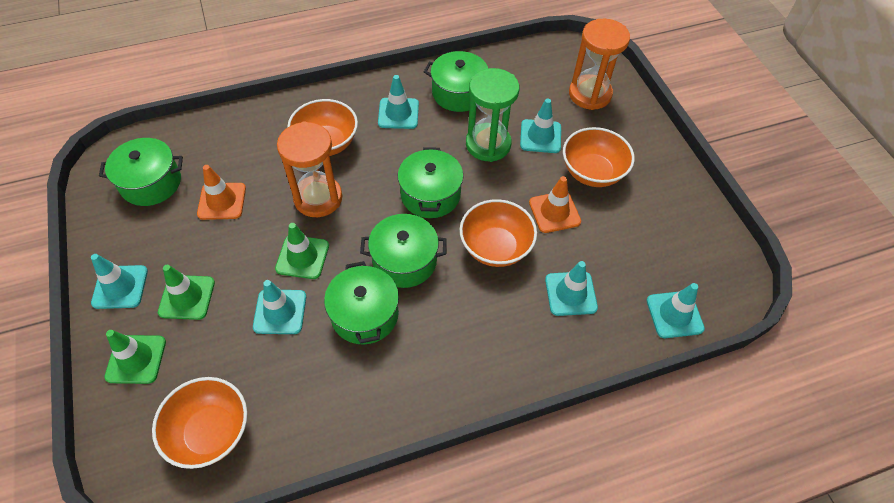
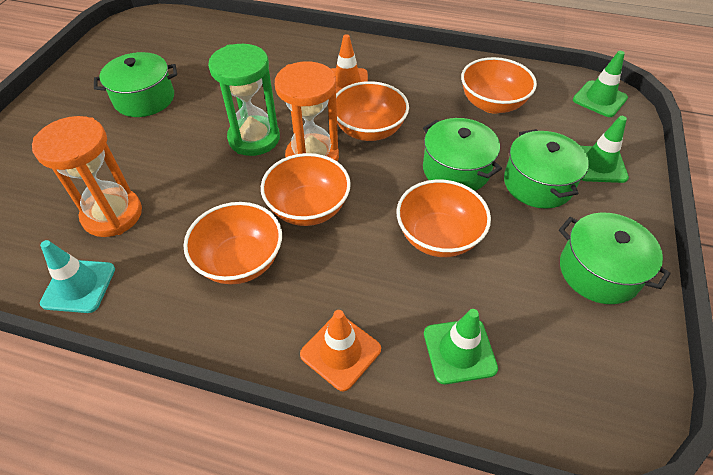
green pot: [99,138,183,206] [324,261,399,344] [360,214,447,288] [398,147,463,218] [424,51,488,112] = 5 -> [94,52,177,117] [423,118,502,191] [504,129,589,209] [559,213,671,304] = 4
orange bowl: [152,377,247,469] [287,99,358,156] [460,199,537,267] [563,127,635,187] = 4 -> [184,202,282,284] [261,153,351,226] [336,81,409,141] [396,180,491,257] [461,57,537,114] = 5
turquoise traffic cone: [91,254,148,309] [253,280,306,334] [378,75,419,129] [520,99,561,153] [545,261,598,316] [647,283,705,338] = 6 -> [40,240,115,313] = 1

